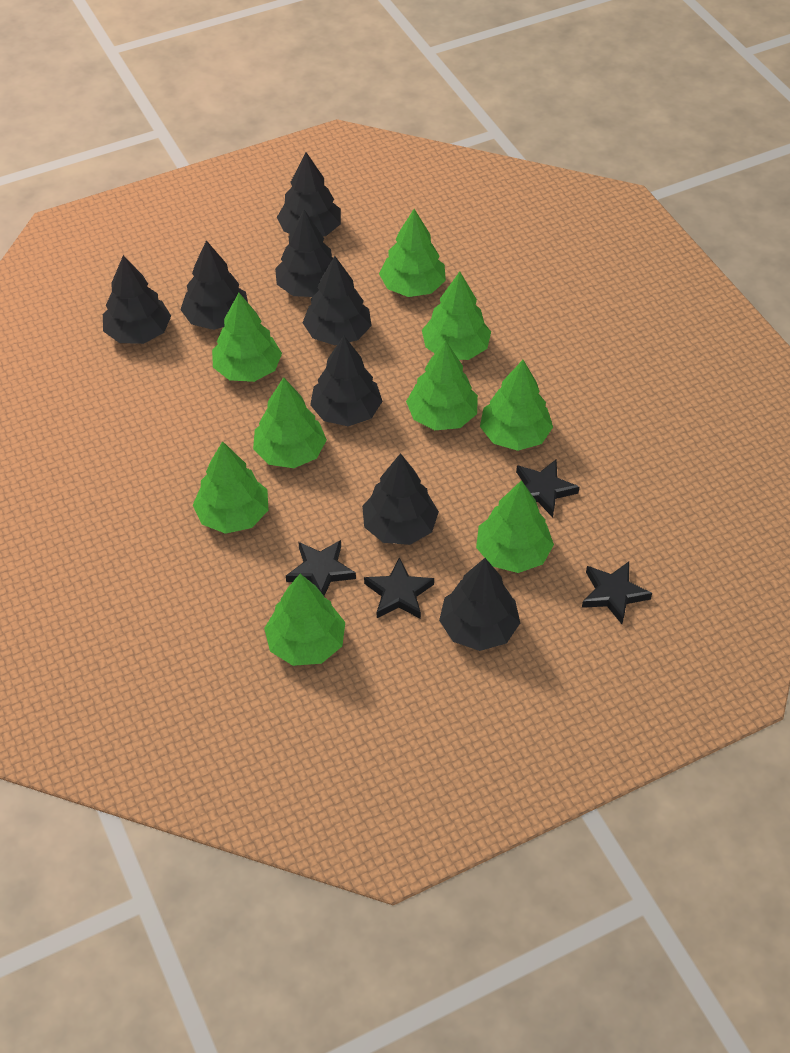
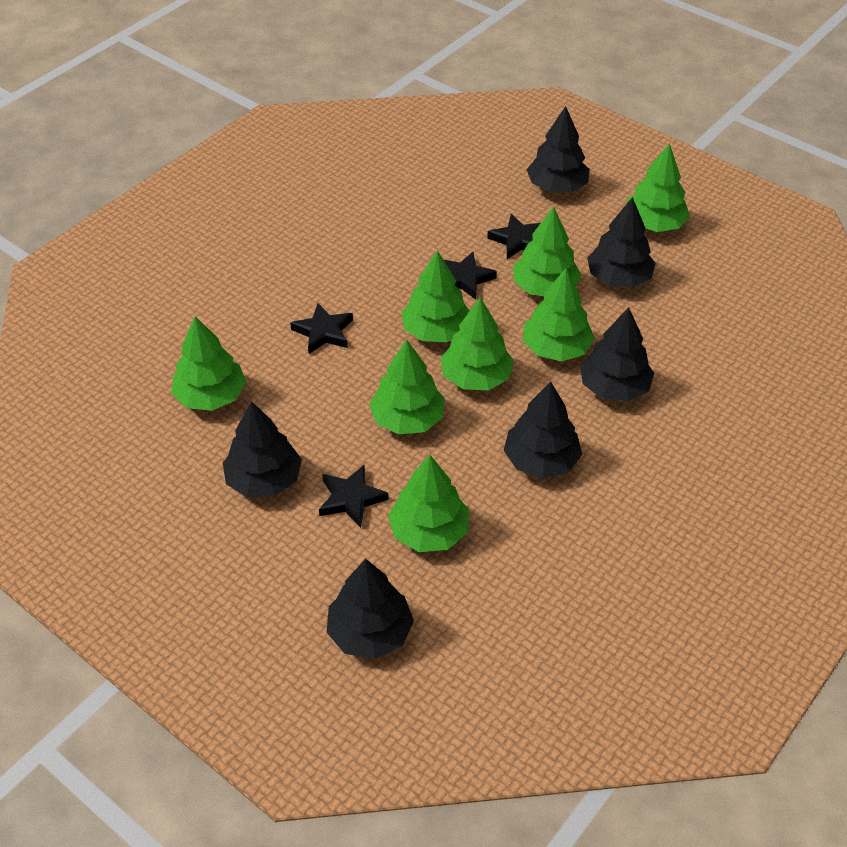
black tree: [103,255,171,344] [180,240,248,330] [275,210,333,297] [277,152,341,237] [303,256,372,345] [310,336,383,426] [362,453,439,545] [439,558,520,651] = 8 -> [223,401,302,498] [327,558,414,659] [504,381,582,478] [527,106,590,192] [580,307,654,401] [587,197,656,288] = 6
green tree: [193,441,268,534] [212,293,282,382] [253,377,327,468] [264,574,345,666] [379,209,446,297] [406,340,478,430] [422,272,491,360] [476,480,554,573] [480,360,553,451] = 9 -> [171,316,246,411] [369,339,445,434] [388,455,469,552] [401,250,470,342] [441,297,514,390] [514,207,582,296] [523,268,595,361] [626,143,690,232] = 8

